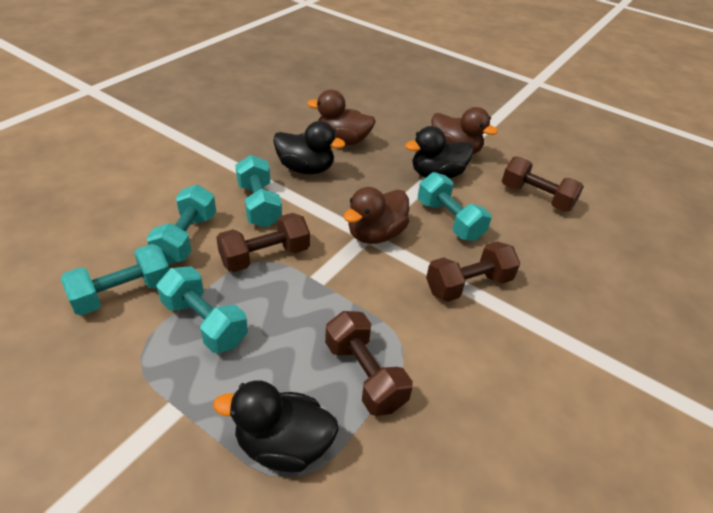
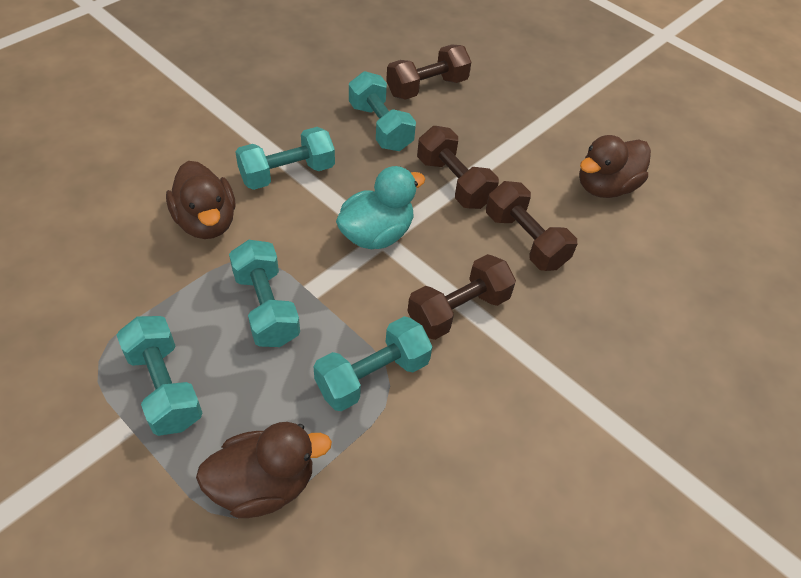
black duck: [213,380,339,473] [273,121,345,174] [405,126,473,179] = 3 -> none = 0
turquoise duck: none = 0 -> [336,166,425,249] = 1

